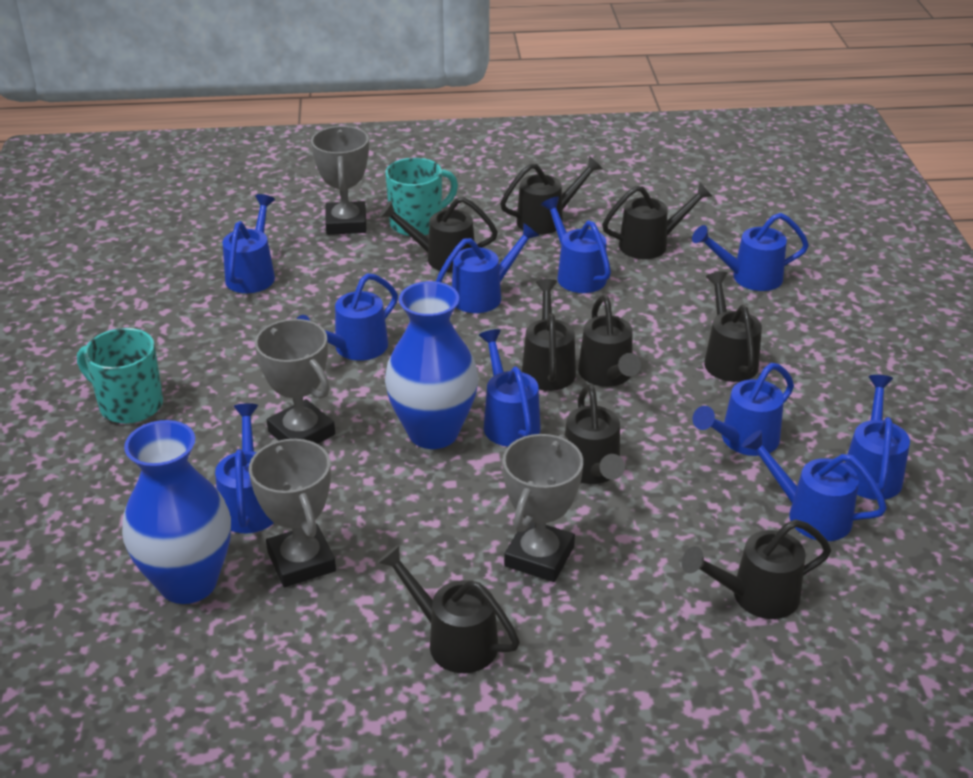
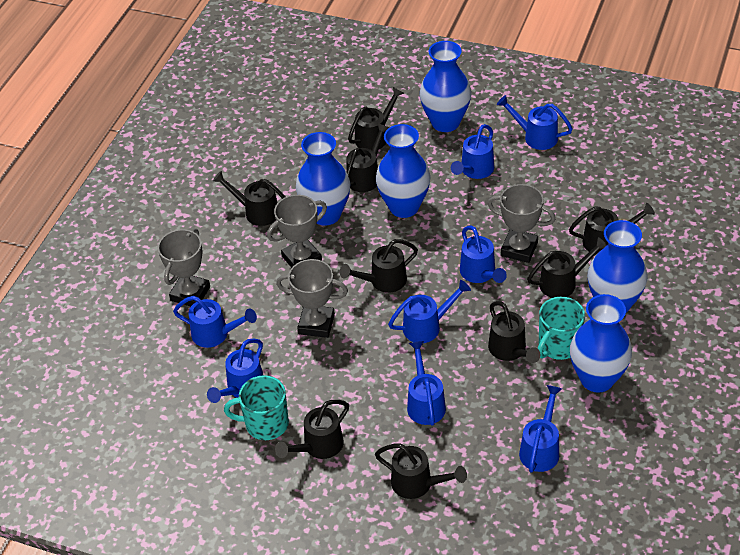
blue vase: [122,420,231,604] [385,281,478,449] = 2 -> [296,132,350,226] [376,124,430,218] [420,41,471,132] [570,294,632,393] [588,220,647,313] = 5
blue watering can: [215,403,274,533] [223,194,275,293] [296,273,398,361] [436,223,539,313] [479,329,541,447] [541,197,611,293] [692,213,809,291] [693,363,794,456] [742,430,887,541] [845,375,910,500] = 10 -> [173,296,257,348] [207,338,263,403] [388,280,471,343] [407,341,446,425] [451,124,494,179] [460,226,507,283] [497,95,573,150] [519,385,562,473] = 8

